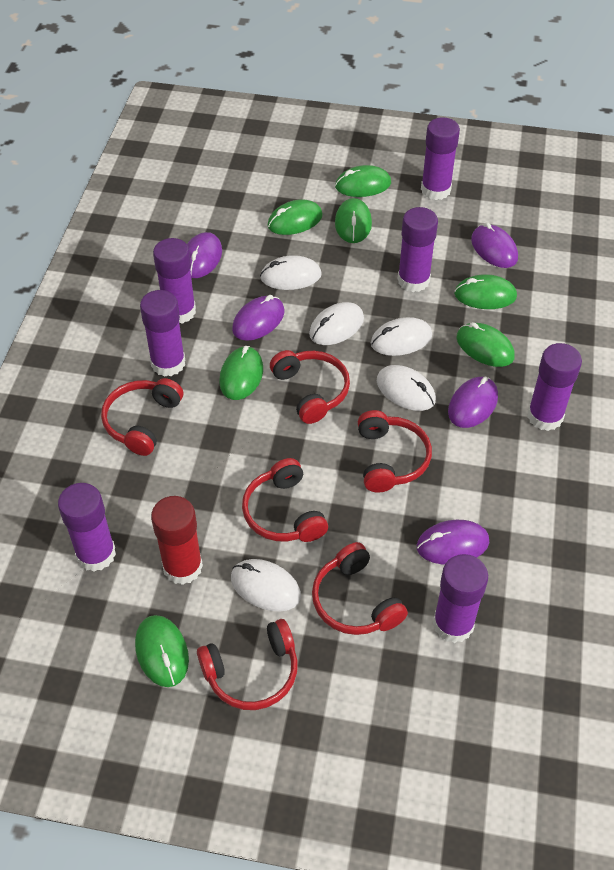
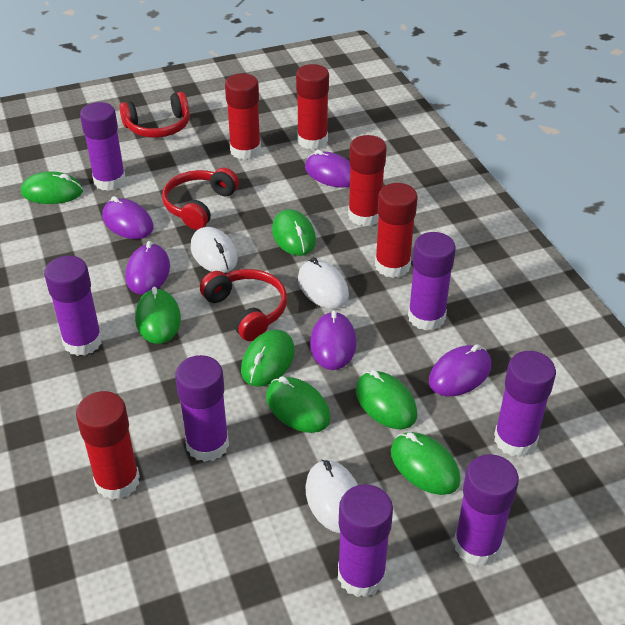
red glue stick: [151,496,203,585] = 1 -> [76,391,140,500] [225,73,261,160] [296,64,329,150] [348,135,387,227] [375,183,418,278] = 5
red headphones: [101,378,183,456] [197,619,298,710] [242,458,328,542] [270,350,350,424] [312,542,408,635] [358,410,432,493] = 6 -> [119,92,190,138] [162,168,239,230] [200,269,287,341] = 3
white mouse: [231,559,301,612] [260,255,322,290] [309,302,364,345] [371,317,432,356] [377,365,436,411] = 5 -> [191,227,238,273] [298,257,349,309] [305,460,358,533] = 3

